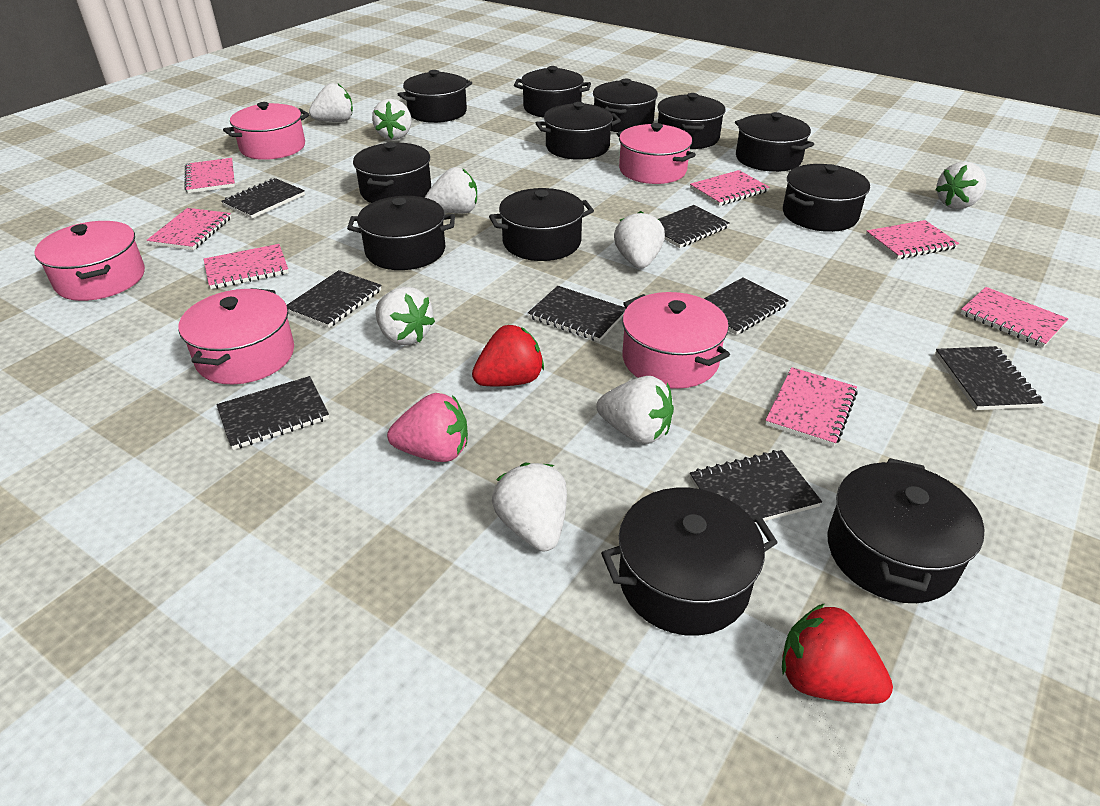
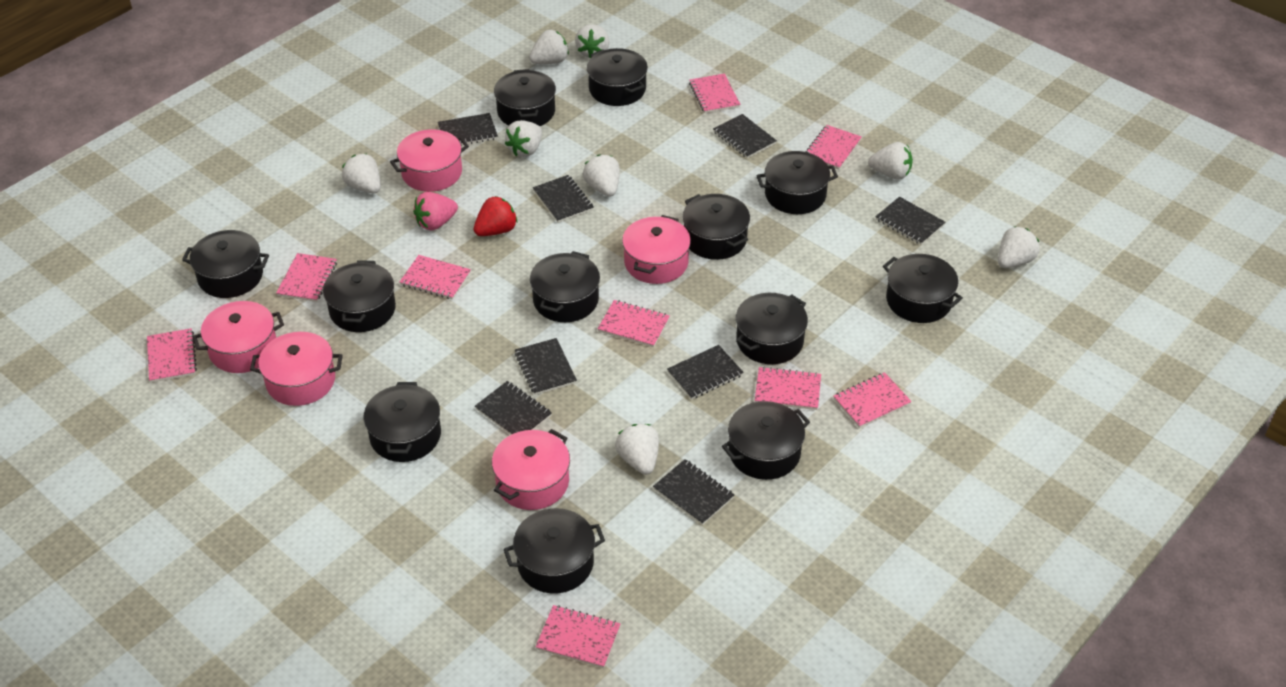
pink notebook: [147,208,231,250] [185,158,235,193] [204,244,289,289] [690,170,769,206] [765,367,858,447] [866,220,959,259] [960,287,1068,348] = 7 -> [147,328,197,383] [276,253,337,302] [400,255,471,300] [535,605,620,668] [598,300,670,347] [689,74,740,113] [755,366,821,410] [805,125,862,170] [834,372,912,428] = 9
red strawberry: [472,325,544,386] [782,603,893,704] = 2 -> [474,196,517,236] = 1

